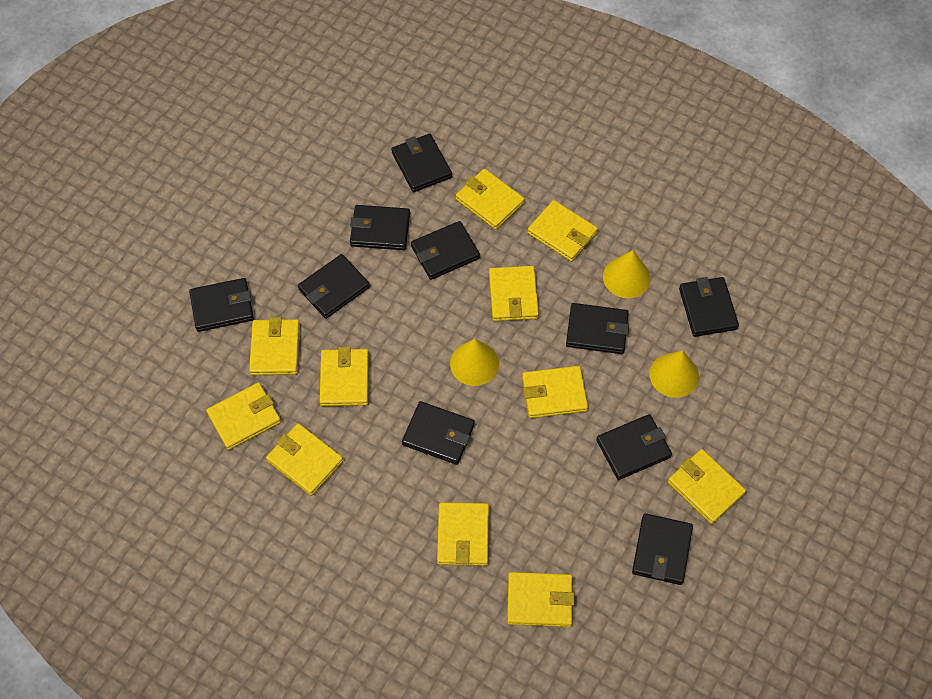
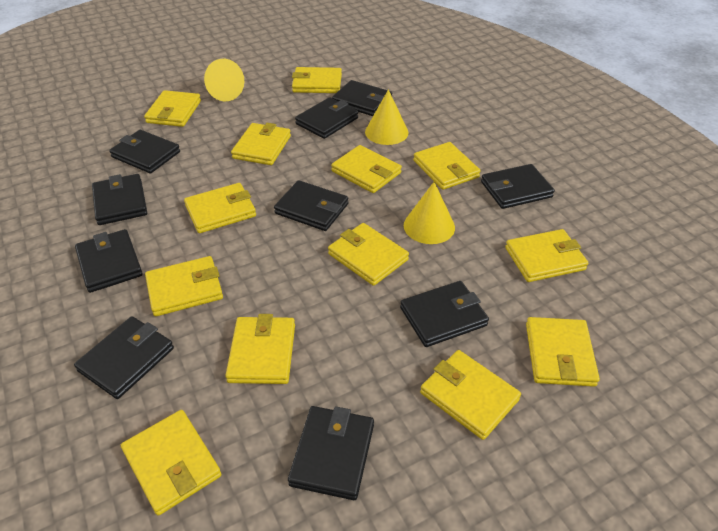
yellow wallet: [206,383,281,450] [249,317,300,375] [266,423,343,496] [320,347,369,406] [437,502,489,566] [456,169,525,230] [489,266,539,321] [507,572,575,627] [522,366,588,418] [527,200,598,262] [668,449,746,524] = 11 -> [121,410,221,516] [144,90,201,127] [145,256,223,316] [184,183,256,233] [225,314,295,384] [231,123,291,165] [292,67,342,93] [328,223,409,286] [331,145,402,193] [413,142,481,190] [420,350,521,440] [505,229,589,282] [526,317,600,387] = 13

